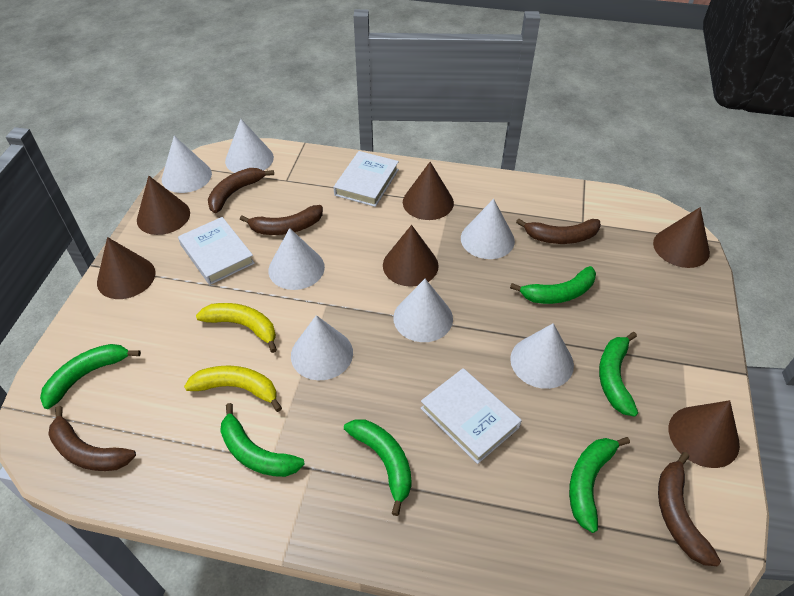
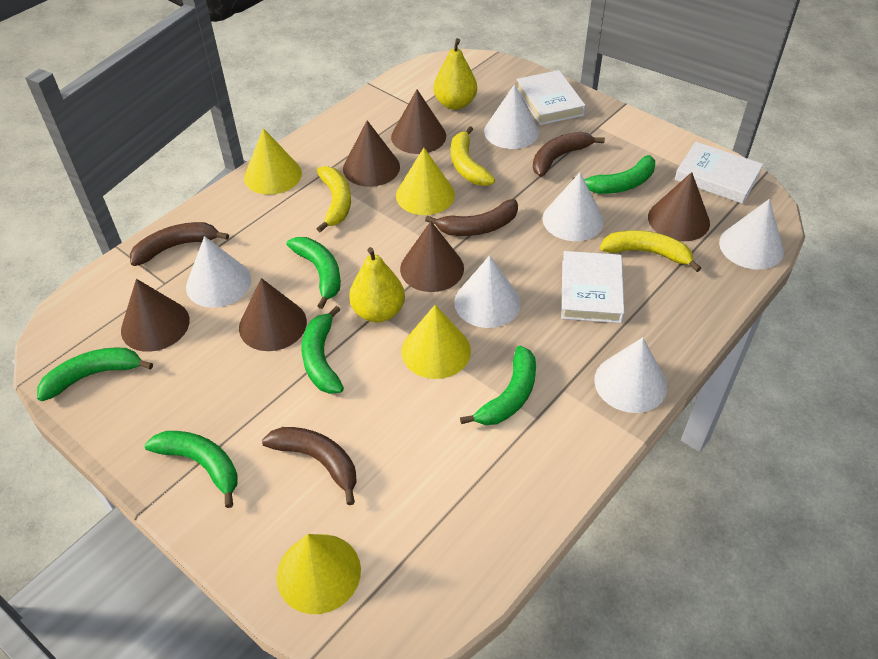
brown banana: [48,406,136,471] [208,168,274,213] [240,205,323,235] [516,219,601,244] [658,452,721,566] = 5 -> [130,222,229,266] [262,427,357,505] [425,199,518,236] [533,132,605,177] = 4
white cone: [162,136,212,193] [225,119,274,173] [268,228,325,290] [291,315,353,380] [393,279,453,342] [461,199,515,259] [510,323,574,389] = 7 -> [186,236,251,307] [454,255,521,328] [484,84,539,149] [543,173,604,241] [594,337,667,413] [719,199,784,270] = 6
yellow banana: [184,366,282,412] [196,303,277,353] = 2 -> [317,166,351,233] [451,126,495,186] [600,230,701,272] = 3
yellow cone: none = 0 -> [244,128,302,195] [276,534,361,614] [396,148,455,215] [402,305,471,379] = 4
yellow pear: none = 0 -> [349,247,405,322] [434,38,477,110] = 2

